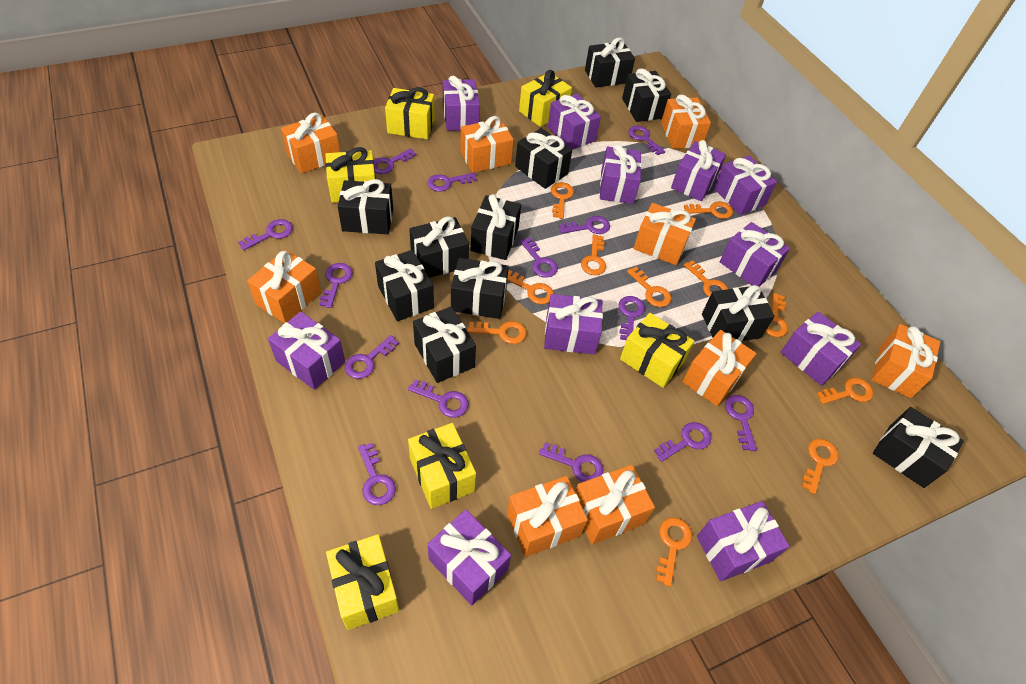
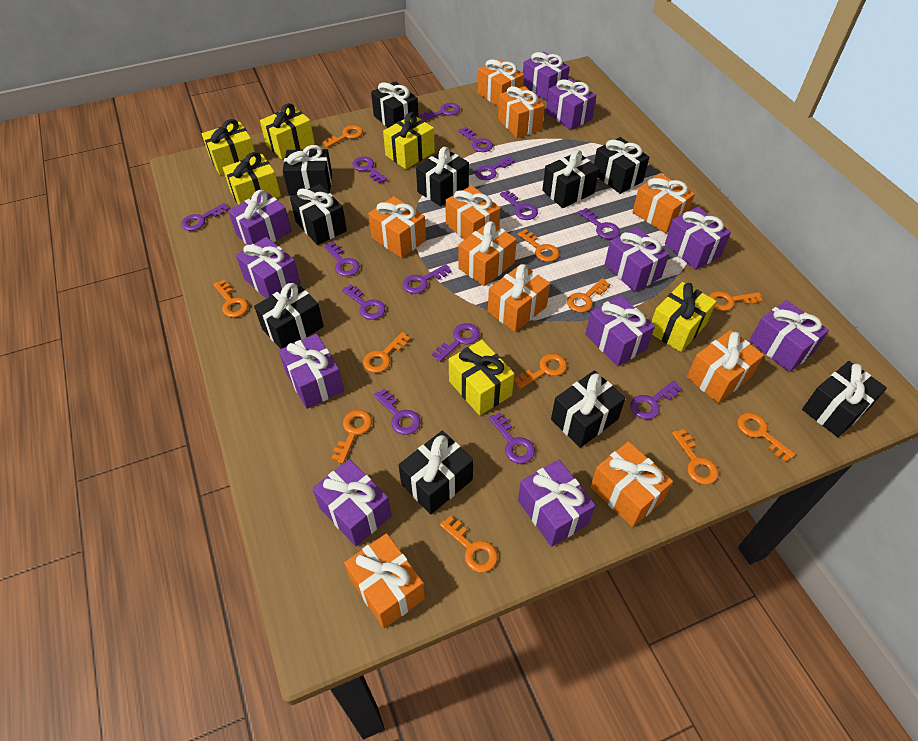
black gift: [338,179,393,234] [375,250,434,321] [409,216,469,278] [413,307,476,383] [451,258,509,319] [471,194,521,260] [515,128,572,189] [585,38,635,87] [622,69,671,122] [702,285,775,342] [873,407,964,488] = 11 -> [254,282,324,349] [283,145,332,195] [290,184,347,245] [371,81,419,128] [399,431,473,515] [416,147,469,206] [542,150,599,208] [551,370,625,448] [594,137,649,194] [802,361,887,437] = 10
orange gift: [247,250,321,323] [281,113,340,174] [460,116,514,173] [507,476,588,557] [575,465,655,544] [633,203,696,265] [661,94,711,149] [682,330,757,406] [871,324,940,398] = 9 -> [344,533,425,629] [368,196,426,258] [445,186,500,240] [458,221,517,286] [478,59,524,107] [488,264,550,332] [498,86,545,138] [590,441,673,527] [632,173,695,233] [687,330,764,403] = 10

